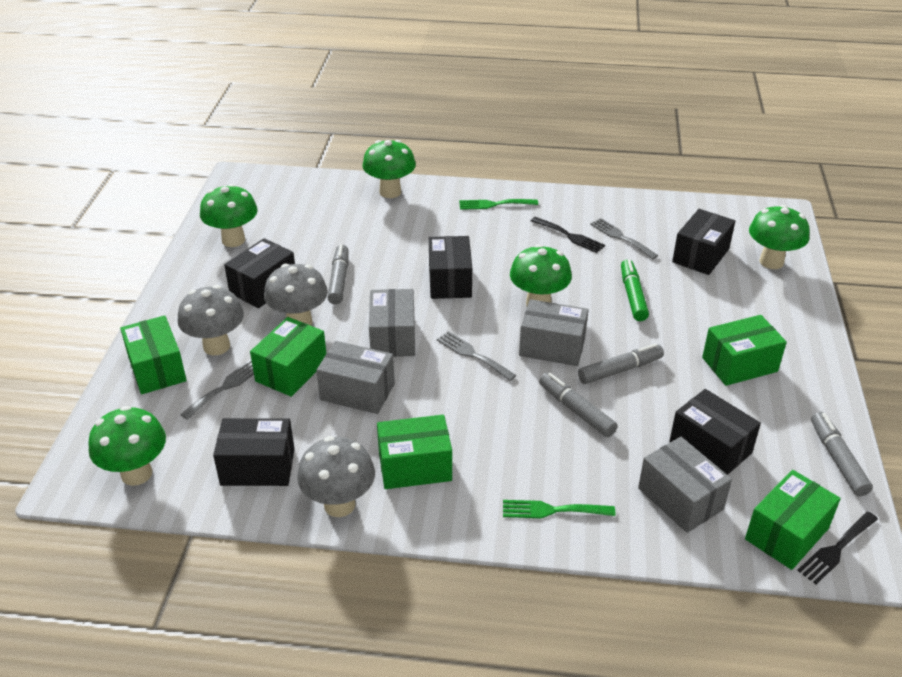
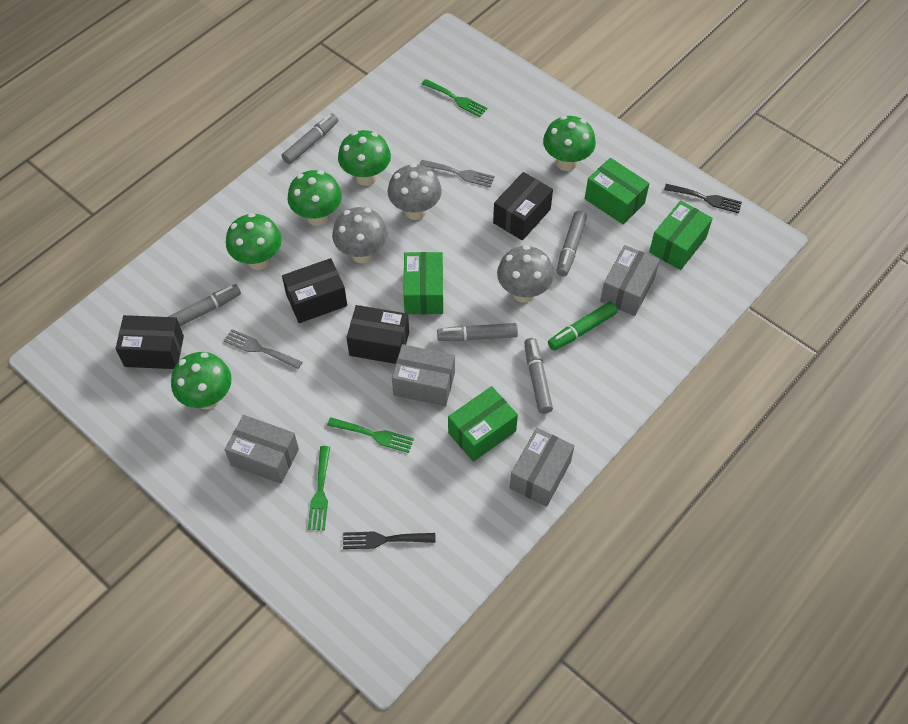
black box: [213,418,294,486] [224,238,295,308] [429,236,472,299] [669,389,761,475] [672,209,735,275] = 5 -> [116,315,184,369] [282,258,347,323] [346,305,409,364] [493,172,553,240] = 4
green box: [120,315,187,394] [250,317,326,397] [377,415,452,489] [702,315,787,386] [745,470,841,570] = 5 -> [403,252,443,314] [448,386,518,462] [585,158,650,224] [649,200,713,270] = 4
green fork: [459,199,538,210] [503,500,615,519] = 2 -> [308,446,330,530] [327,417,414,453] [422,79,488,117] = 3
grey fork: [180,359,254,420] [437,331,517,381] [590,218,659,260] = 3 -> [224,329,302,369] [419,160,495,187] = 2
grey marker: [327,244,348,304] [539,373,617,437] [578,343,664,384] [811,412,873,496] = 4 -> [168,284,241,326] [282,114,338,164] [437,323,518,341] [524,338,553,414] [557,211,587,276] = 5

